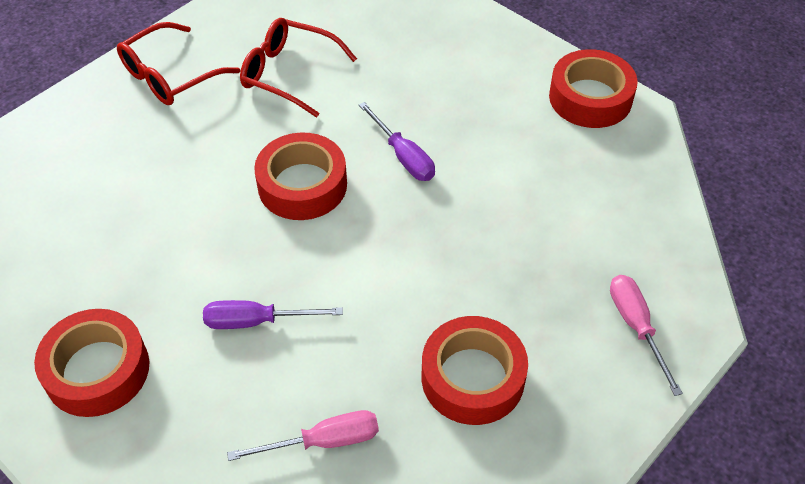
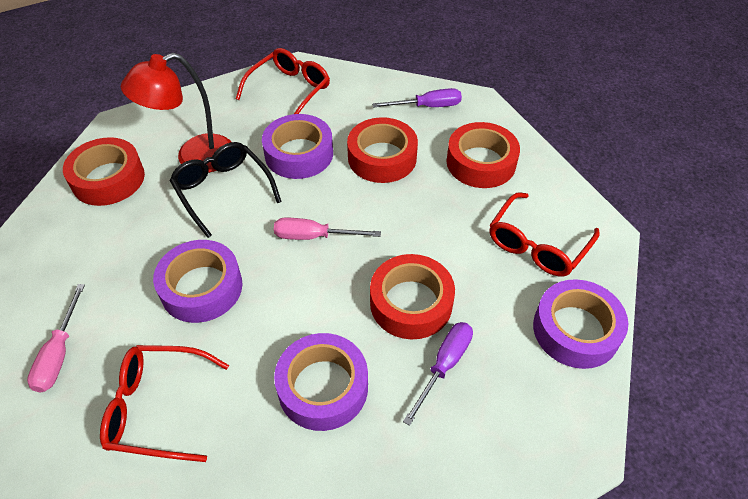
black glasses: none = 0 -> [170,142,281,238] = 1
purple tape: none = 0 -> [153,240,243,323] [262,114,333,179] [274,333,368,431] [533,279,628,369] = 4
red glasses: [117,22,240,105] [240,18,357,117] = 2 -> [100,345,229,462] [236,48,330,114] [490,192,600,277] = 3
red lamp: none = 0 -> [121,53,231,173] = 1

